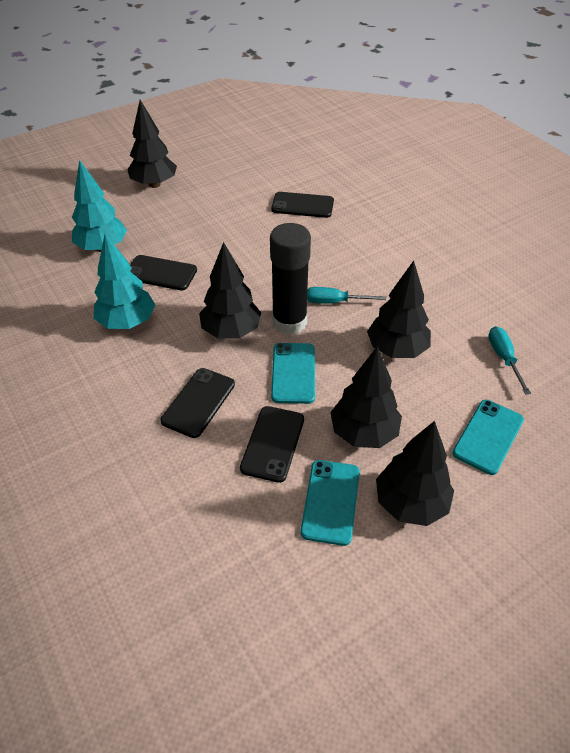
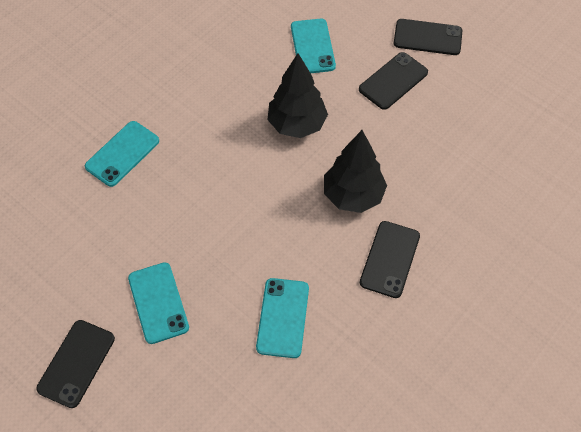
black glue stick: [270,223,311,335] = 1 -> none = 0
black tree: [127,100,177,188] [199,242,261,338] [330,346,402,448] [367,261,431,358] [376,421,454,526] = 5 -> [267,53,328,138] [324,130,387,213] = 2
turquoise phone: [271,343,315,404] [301,460,360,546] [453,400,524,475] = 3 -> [85,121,159,187] [128,262,189,344] [256,278,309,358] [291,19,336,73] = 4
turquoise screwdriver: [307,287,386,304] [488,326,531,395] = 2 -> none = 0
turquoise tree: [72,159,127,252] [94,234,155,329] = 2 -> none = 0

